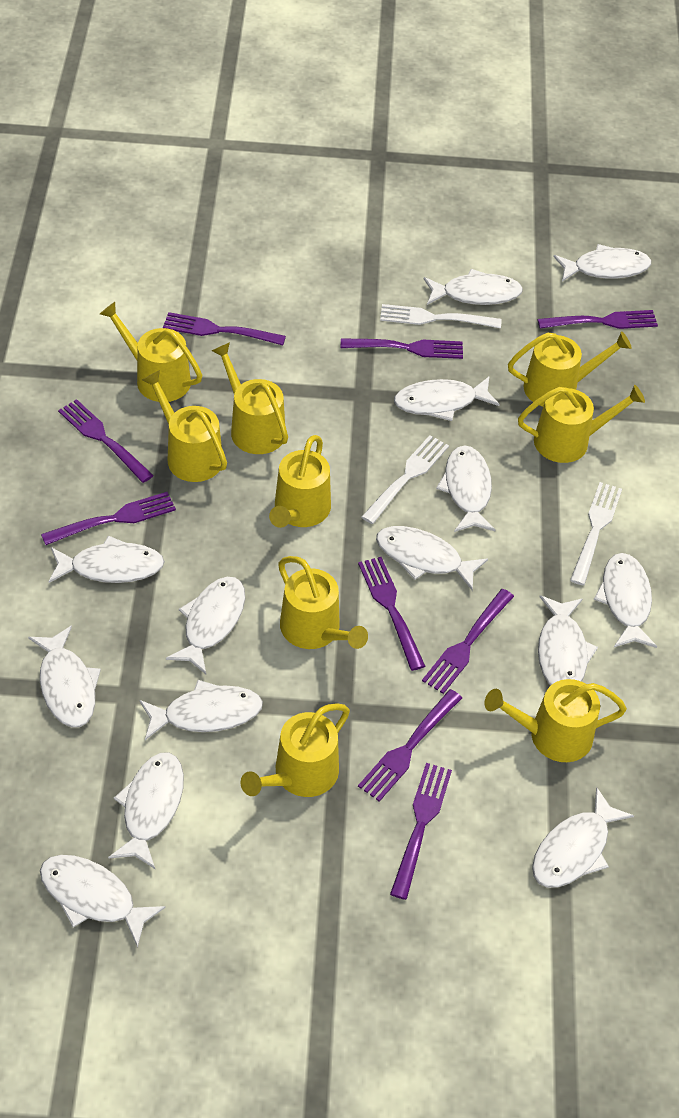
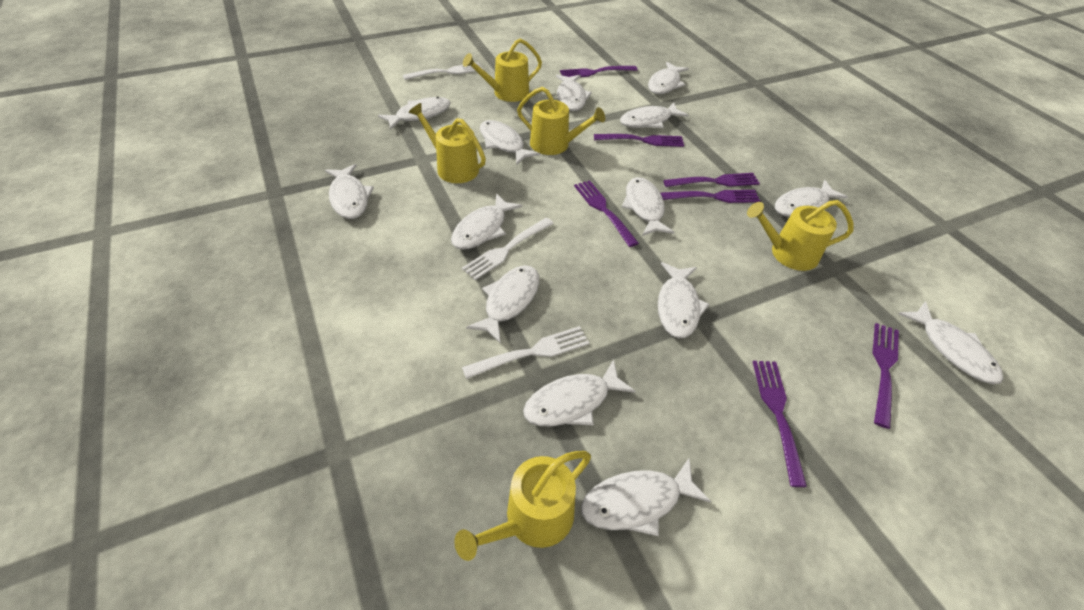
purple fork: [41,492,176,545] [58,399,154,483] [163,312,286,345] [341,338,463,359] [358,557,425,671] [358,689,462,802] [390,763,452,900] [422,589,514,694] [537,310,658,329] = 9 -> [560,66,638,77] [574,180,639,247] [594,134,684,147] [660,190,760,203] [663,173,760,187] [753,361,807,487] [873,323,899,429] = 7
yellow watering can: [100,302,202,402] [142,370,227,482] [211,342,288,454] [241,704,350,797] [269,435,331,528] [278,556,368,649] [485,679,627,762] [508,331,632,407] [518,385,645,463] = 9 -> [409,103,486,183] [454,451,591,561] [463,38,542,102] [517,87,605,155] [747,200,854,271] = 5

